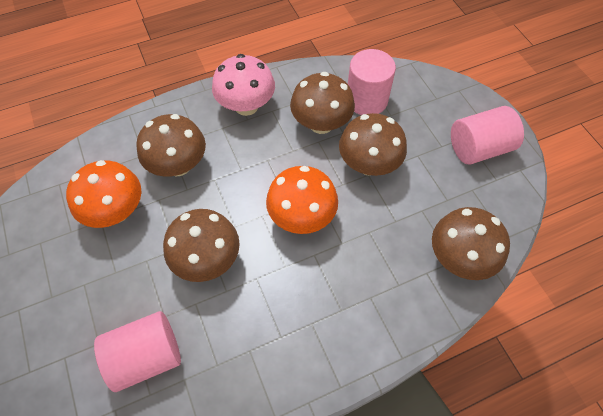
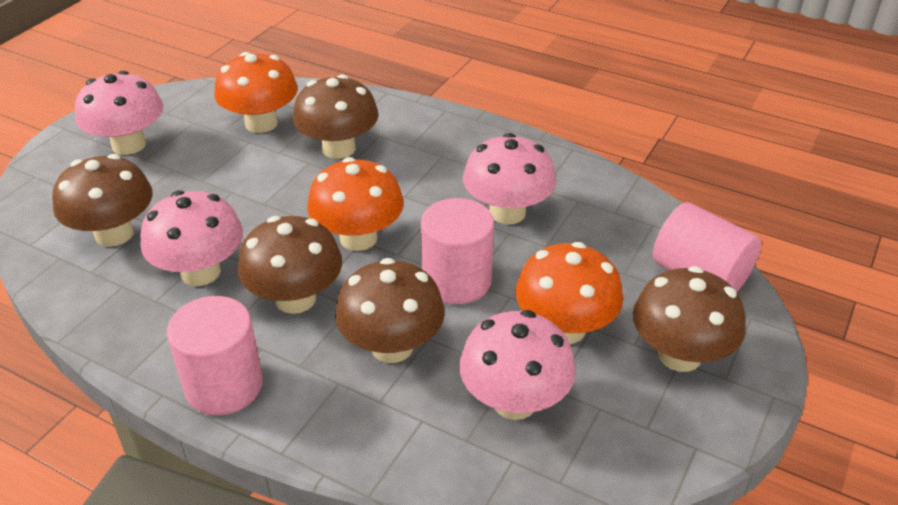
orange mushroom: [66,160,141,228] [266,166,338,234] = 2 -> [214,52,298,133] [307,157,404,251] [515,242,623,344] = 3
pink mushroom: [212,54,275,116] = 1 -> [75,70,163,155] [140,190,243,286] [459,310,576,420] [463,133,556,225] = 4

